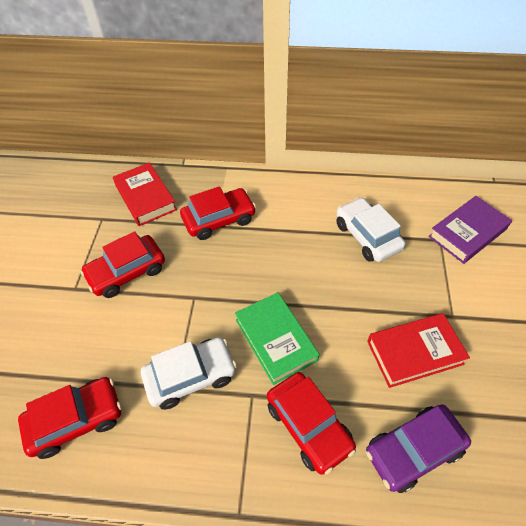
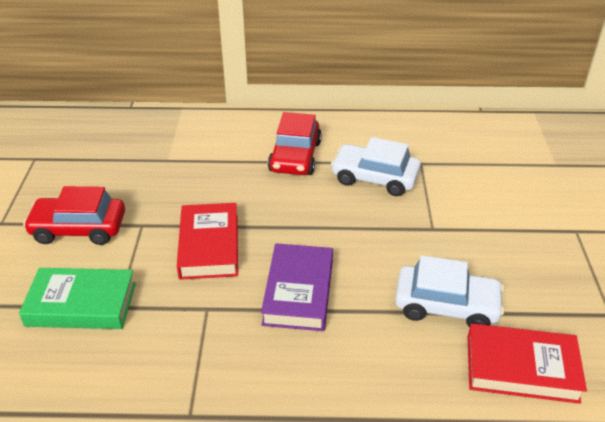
purple car: [366,404,471,493] = 1 -> none = 0
red car: [18,377,122,459] [80,231,165,298] [180,186,256,240] [267,372,356,475] = 4 -> [23,186,125,245] [268,112,322,175] = 2

